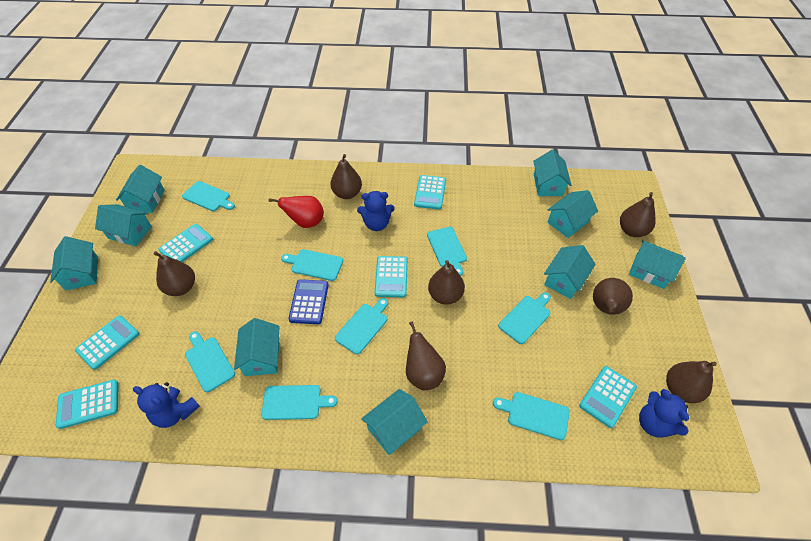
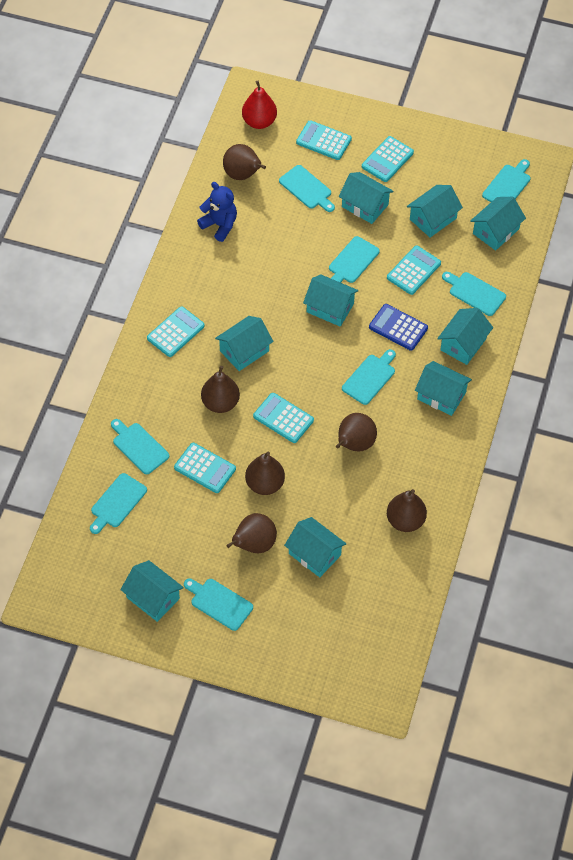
blue teddy bear: [133,382,200,428] [357,191,394,231] [639,389,689,438] = 3 -> [197,182,237,242] = 1
brown pear: [154,251,195,296] [330,154,362,199] [406,321,446,390] [428,260,465,305] [593,278,633,315] [620,192,656,237] [666,361,717,403] = 7 -> [201,366,240,413] [223,144,266,180] [226,513,277,553] [245,451,285,495] [336,413,377,452] [387,489,427,532] = 6

